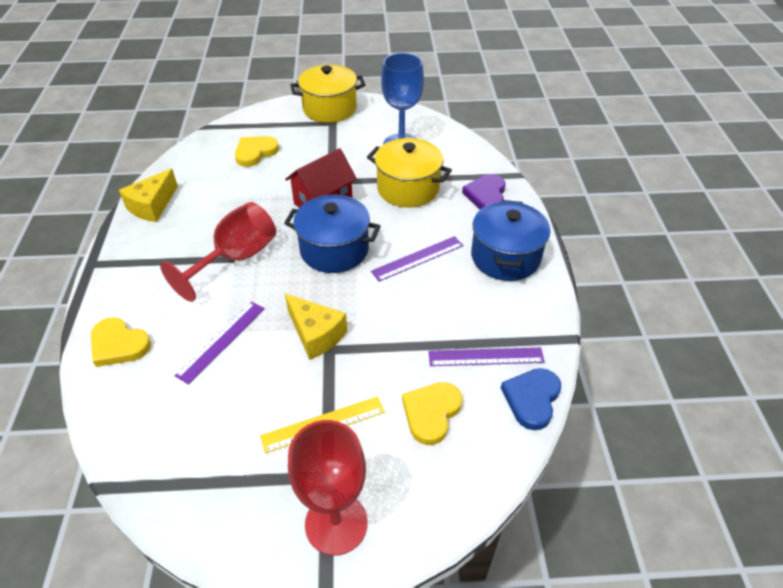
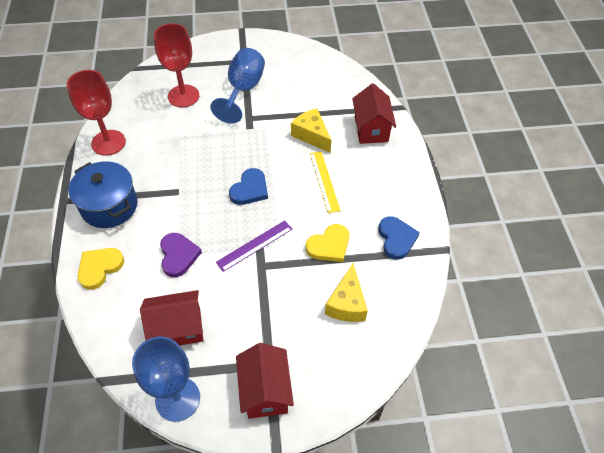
blue goblet: [381,53,424,145] = 1 -> [132,336,200,422] [210,48,265,124] = 2
blue heart: [501,368,561,430] = 1 -> [229,168,268,205] [378,216,420,260] = 2
blue pot: [284,195,381,273] [471,200,551,281] = 2 -> [69,161,138,228] = 1
purple ruler: [175,301,265,385] [371,236,463,282] [428,347,545,366] = 3 -> [216,220,292,272] = 1
red house: [285,148,357,208] = 1 -> [140,290,203,346] [236,343,294,419] [352,83,396,144] = 3
yellow heart: [91,317,151,367] [235,136,279,167] [402,382,462,445] = 3 -> [78,248,124,290] [306,224,349,262] = 2
yellow pot: [290,65,365,123] [367,138,452,207] = 2 -> none = 0

